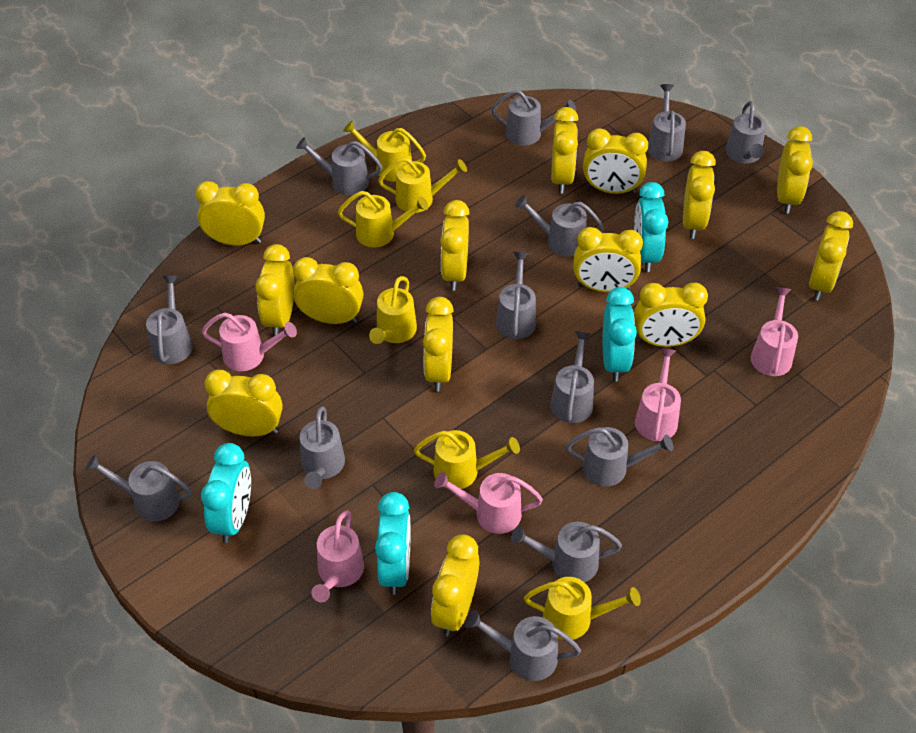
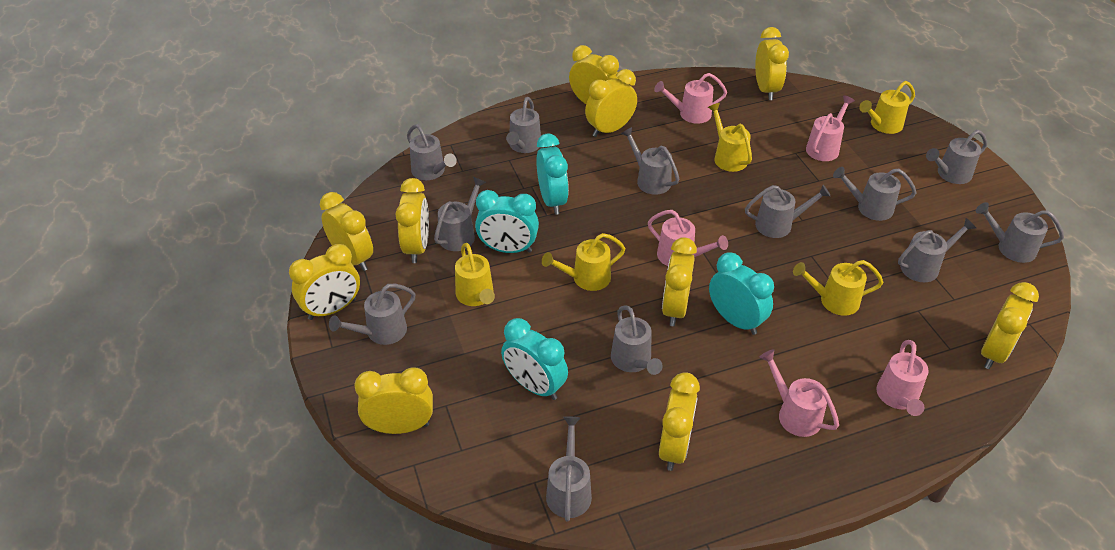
grey watering can: [85,455,192,522] [146,276,193,364] [296,137,382,195] [300,407,345,489] [465,610,581,681] [491,90,576,146] [496,252,536,339] [511,522,622,582] [515,195,604,256] [551,331,594,423] [566,427,673,486] [647,84,686,161] [725,101,766,164] = 13 -> [329,284,416,345] [407,124,457,180] [434,177,486,251] [506,97,541,153] [546,417,592,521] [611,305,663,375] [621,127,679,195] [745,185,830,238] [833,167,916,221] [898,218,976,282] [926,130,987,184] [976,202,1064,263] = 12
yellow clock: [195,181,265,246] [204,370,283,437] [256,244,294,336] [293,257,363,324] [423,297,454,392] [431,534,479,637] [440,200,470,291] [551,107,578,193] [573,227,643,292] [583,128,648,194] [634,283,708,347] [683,151,716,239] [777,126,813,214] [809,211,853,301] = 14 -> [289,244,360,320] [320,192,373,271] [354,367,433,434] [396,178,429,263] [569,45,619,104] [585,69,637,137] [659,372,700,471] [662,237,697,326] [755,27,789,100] [981,282,1039,369] = 10
yellow watering can: [338,191,428,248] [343,121,426,181] [369,276,417,344] [378,157,467,213] [414,430,520,489] [524,577,641,640] = 6 -> [455,243,495,306] [542,233,625,291] [708,103,752,172] [793,260,883,316] [859,81,915,134] = 5

